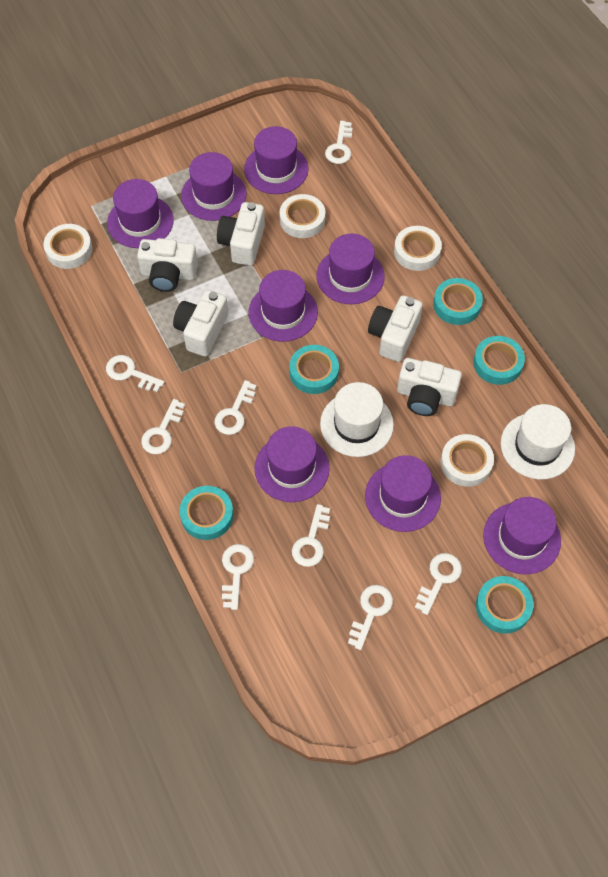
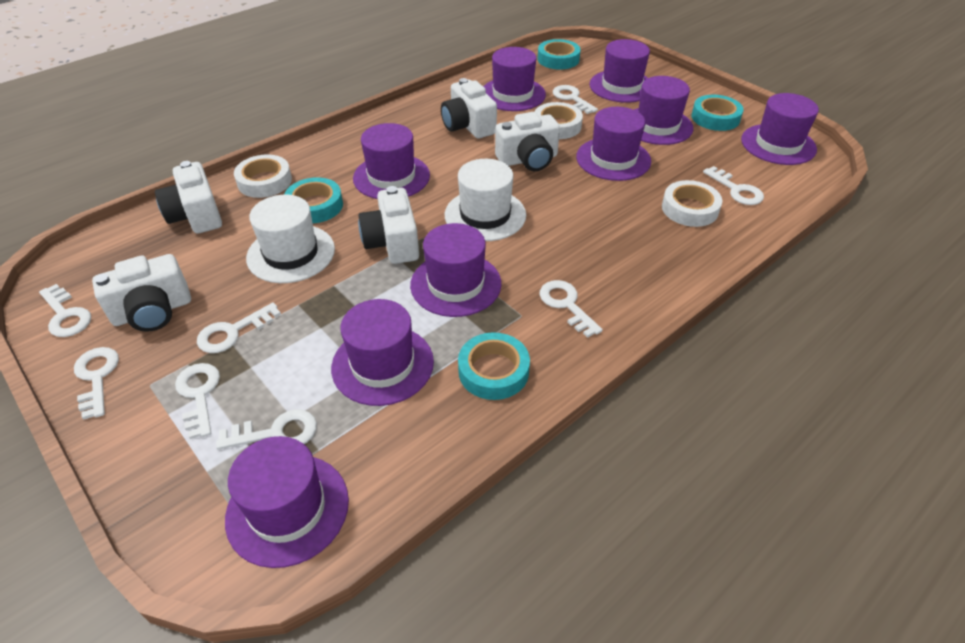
purple hat: [107,179,174,248] [181,152,247,221] [244,126,309,194] [249,270,318,342] [255,426,330,502] [316,234,385,304] [365,455,441,532] [483,497,561,574] = 8 -> [225,436,349,568] [331,299,434,406] [353,123,430,199] [410,223,501,317] [483,47,546,111] [576,107,651,181] [590,39,650,103] [634,76,693,145] [741,93,819,165] = 9
turquoise tape: [180,486,234,540] [289,345,339,394] [433,278,483,325] [473,336,525,385] [476,576,533,634] = 5 -> [284,177,343,223] [458,332,530,400] [537,39,581,70] [691,95,744,131] = 4
white tape: [43,224,93,269] [280,194,325,238] [394,226,442,271] [441,434,494,487] = 4 -> [234,154,292,198] [535,102,583,139] [662,180,722,227] = 3

